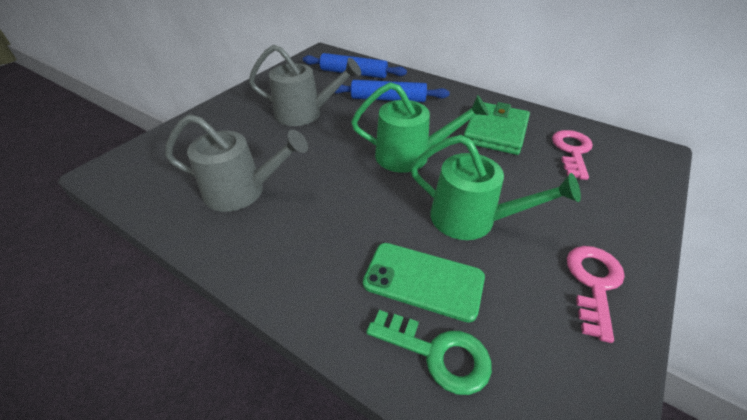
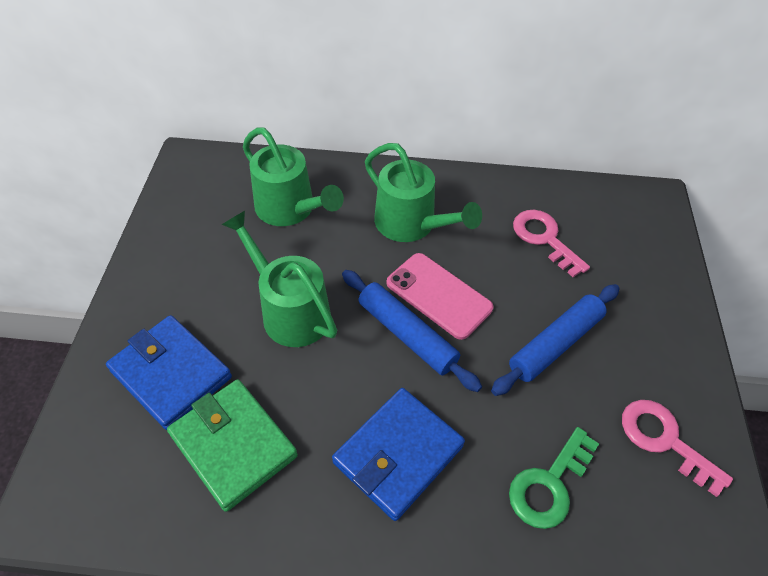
blue wallet: none = 0 -> [106,315,232,430] [332,388,465,521] = 2
green phone: [363,243,485,323] = 1 -> none = 0
green watering can: [351,82,489,173] [410,135,581,240] = 2 -> [222,211,337,347] [243,128,344,226] [365,143,482,242] = 3
grey watering can: [165,114,308,212] [249,45,361,126] = 2 -> none = 0
pink phone: none = 0 -> [386,253,493,340] = 1

